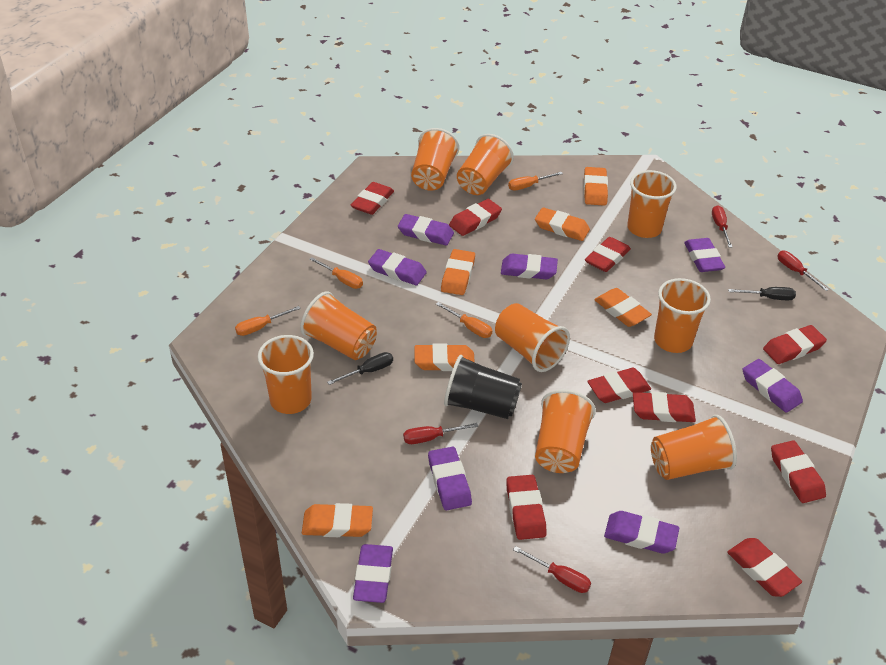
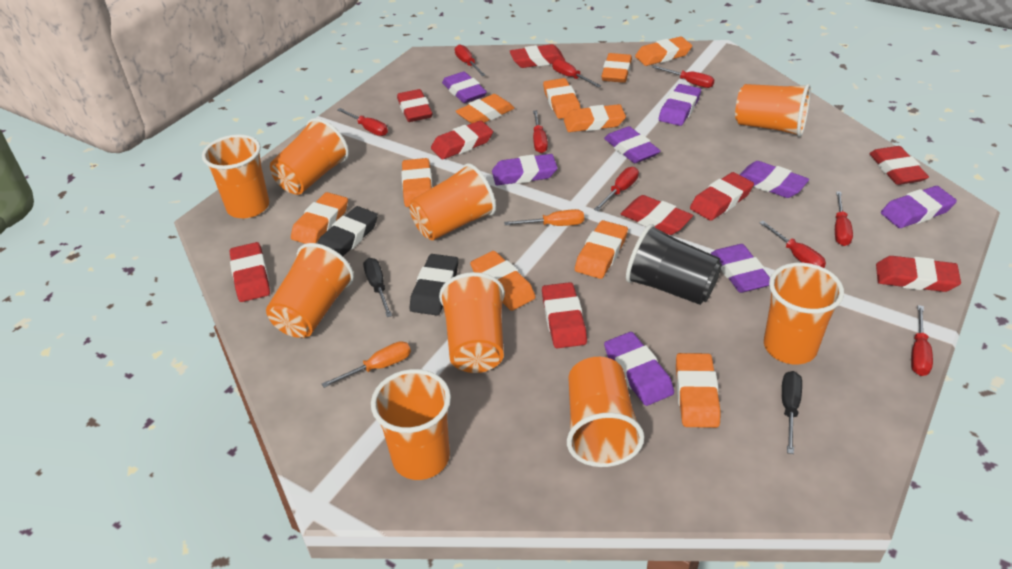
black eraser: none = 0 -> [318,206,378,256] [410,254,458,316] = 2
orange eraser: [302,503,373,537] [414,343,475,371] [441,249,475,295] [535,207,590,241] [584,167,608,206] [594,288,652,327] = 6 -> [291,192,348,244] [401,158,433,207] [455,94,515,124] [470,251,536,311] [543,78,581,119] [564,104,626,132] [575,220,628,279] [601,53,632,83] [635,36,692,66] [676,353,721,428] = 10
orange screwdriver: [235,306,301,336] [309,257,363,289] [436,302,492,338] [508,172,563,191] = 4 -> [322,341,411,388] [504,209,584,226] = 2
red screwdriver: [403,423,478,444] [513,546,591,593] [712,205,733,248] [778,251,829,291] = 4 -> [337,108,388,136] [455,44,485,76] [533,110,548,153] [552,59,601,88] [594,167,639,211] [652,65,714,88] [759,221,826,268] [835,191,853,246] [911,305,933,376] = 9

